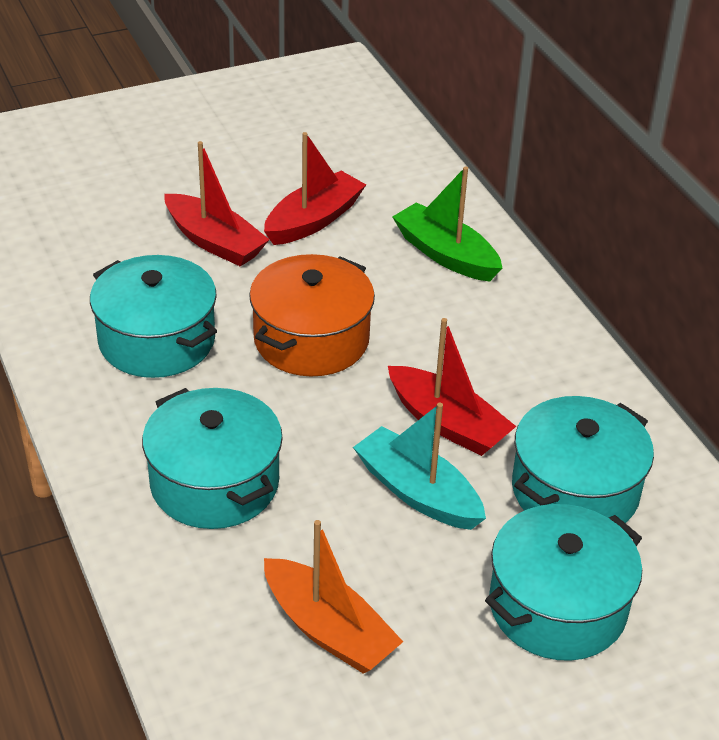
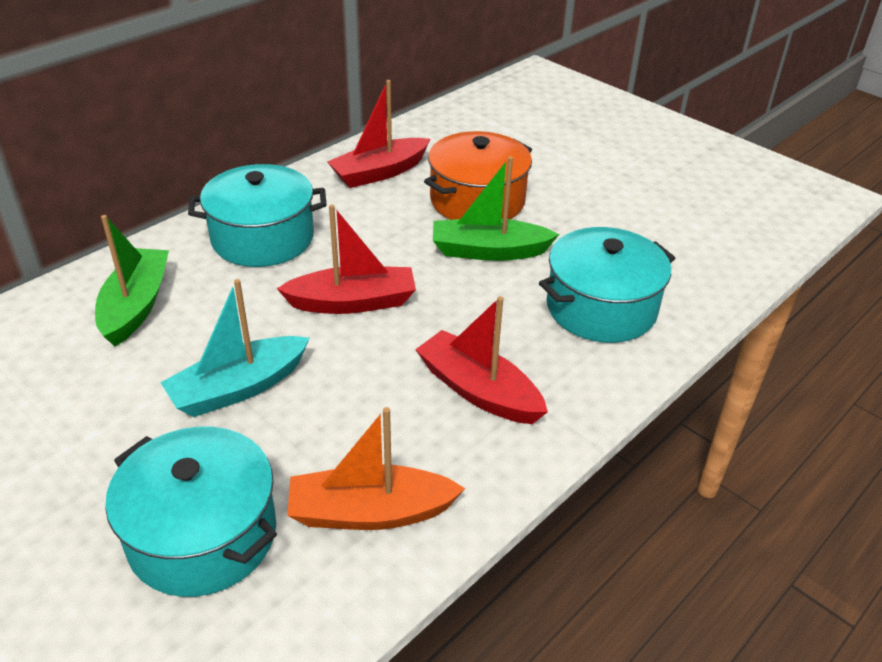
green boat: [393,166,502,282] = 1 -> [95,215,169,346] [433,156,559,261] = 2
turquoise pot: [90,255,217,378] [142,388,283,529] [485,504,642,661] [512,396,654,523] = 4 -> [105,426,277,597] [188,164,327,267] [539,227,675,343] = 3

